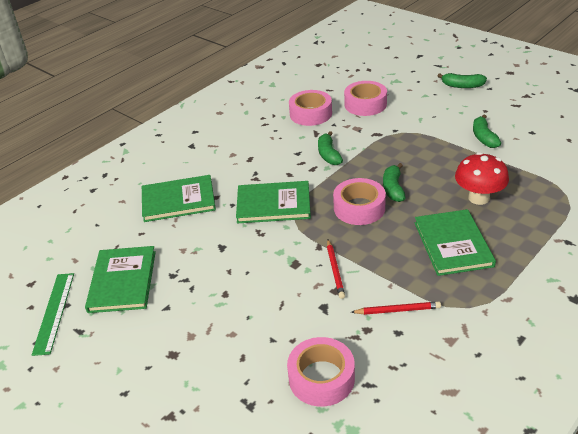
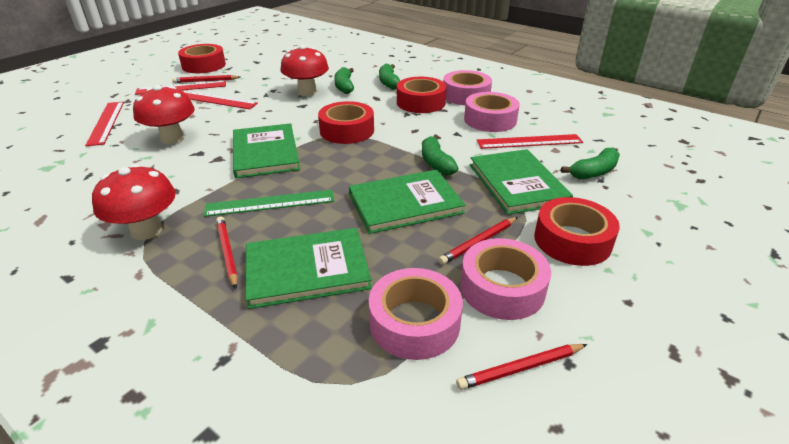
red mushroom: [455,152,509,205] = 1 -> [92,164,176,240] [133,85,195,144] [280,45,329,96] = 3
red pencil: [327,240,345,299] [351,302,441,315] = 2 -> [172,75,240,83] [216,217,238,289] [438,217,518,265] [456,344,587,390] = 4
red ruler: none = 0 -> [85,102,124,146] [135,80,226,95] [183,91,258,109] [477,134,583,149] = 4
red tape: none = 0 -> [178,44,226,73] [318,101,374,144] [397,77,447,113] [534,197,620,266] = 4

